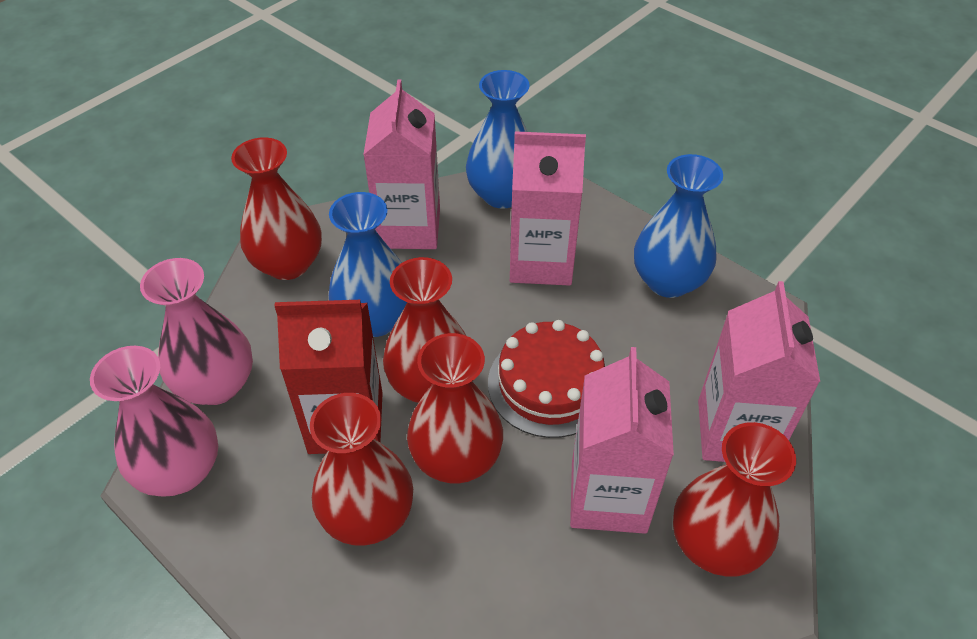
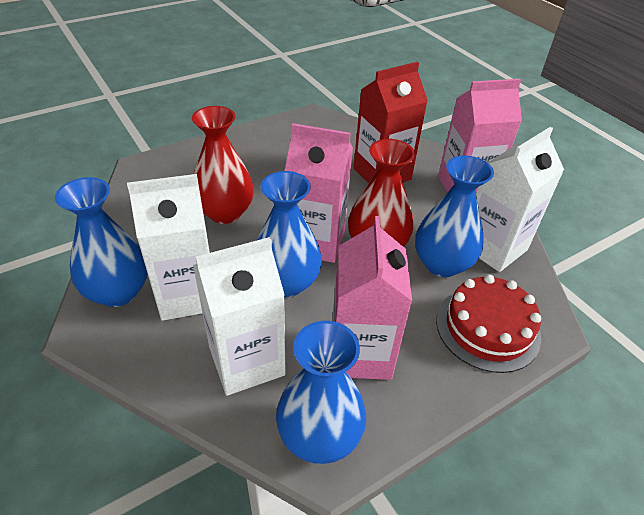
blue vase: [329,192,407,337] [466,70,530,209] [634,154,723,298] = 3 -> [55,177,148,307] [256,171,322,297] [276,321,366,464] [415,156,494,277] = 4
pink carton: [363,79,440,249] [510,131,586,286] [570,347,674,534] [698,281,820,462] = 4 -> [285,123,353,263] [332,216,412,380] [438,79,522,192] = 3
pink vase: [90,346,218,497] [140,258,253,405] = 2 -> none = 0
red vase: [231,137,322,280] [310,393,413,545] [383,257,466,403] [407,333,503,483] [673,422,796,577] = 5 -> [192,106,254,224] [348,139,415,247] = 2
white carton: none = 0 -> [127,174,210,321] [193,237,286,396] [476,127,564,272] = 3

